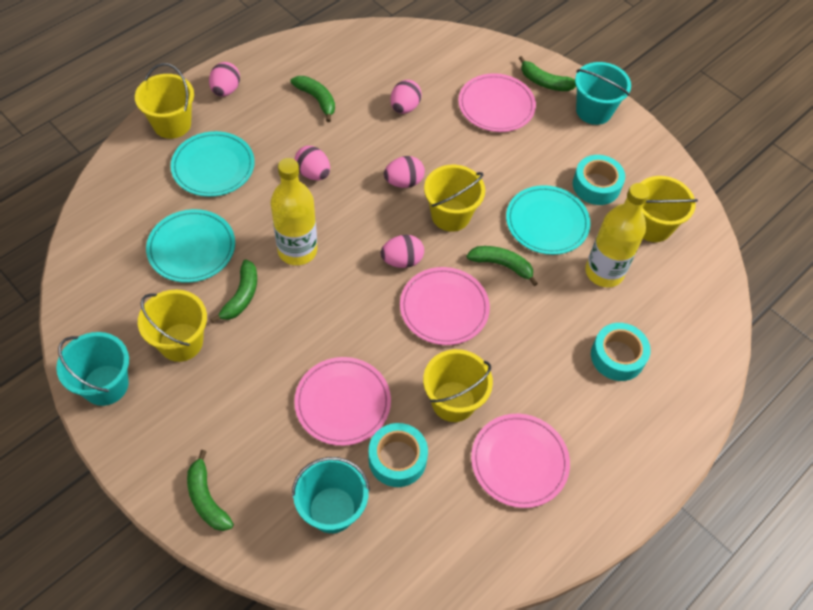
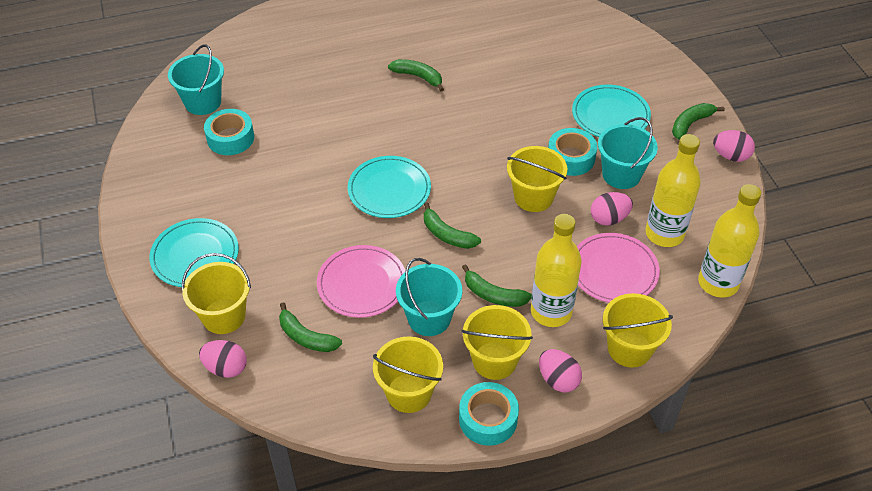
pink egg: [209,62,240,97] [295,146,330,180] [381,235,424,268] [384,156,425,188] [390,80,422,114] = 5 -> [199,340,247,378] [539,349,582,392] [591,192,633,226] [713,130,755,162] = 4
pink plate: [294,357,391,446] [400,267,490,345] [458,73,536,132] [471,414,570,508] = 4 -> [317,245,406,318] [577,233,660,303] = 2
yellow bottle: [271,158,317,265] [585,183,650,287] = 2 -> [531,214,582,327] [645,134,701,247] [698,184,761,298] = 3

